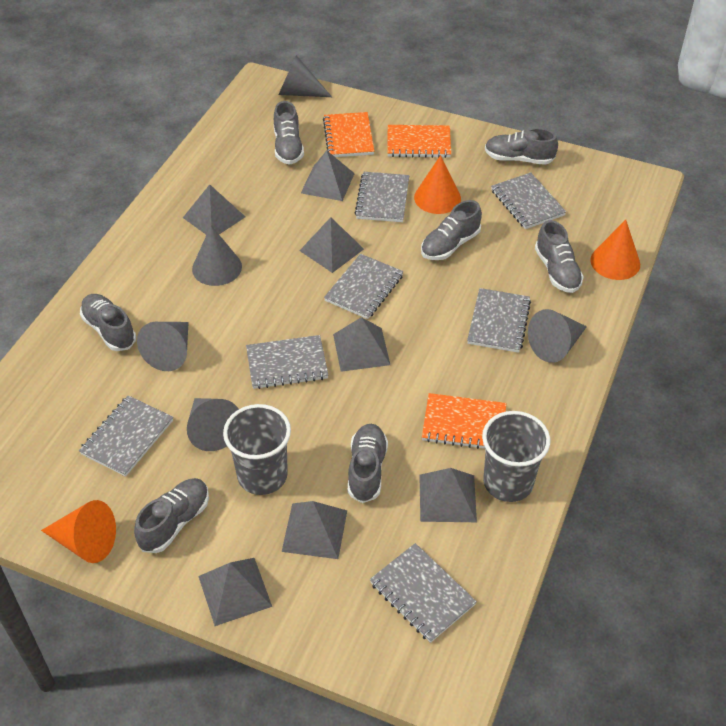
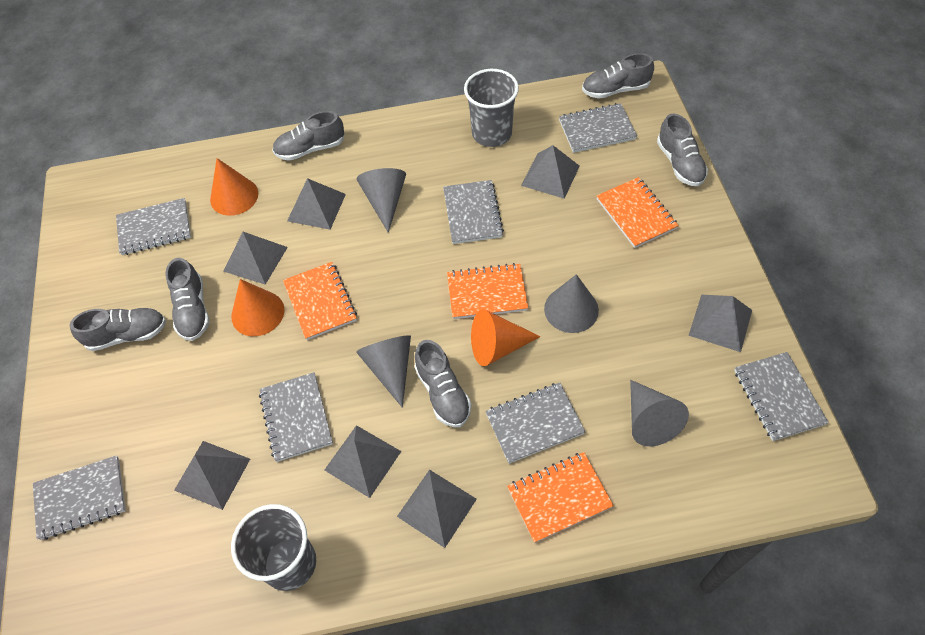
grey cone: [137,322,189,371] [187,398,239,451] [192,226,242,286] [278,55,332,97] [528,309,587,363] = 5 -> [356,335,411,408] [357,168,406,233] [544,274,599,333] [630,380,689,446] = 4
grey shoe: [80,294,136,351] [134,478,209,553] [274,101,304,165] [348,424,388,503] [421,200,482,260] [485,128,558,165] [535,220,584,293] = 7 -> [70,308,166,351] [166,258,209,341] [272,111,345,161] [414,340,471,427] [582,53,654,99] [657,114,708,186] = 6
orange notebook: [323,112,374,157] [387,125,451,158] [422,393,506,449] = 3 -> [283,262,357,340] [447,263,528,319] [507,452,614,543] [597,177,679,248] = 4

